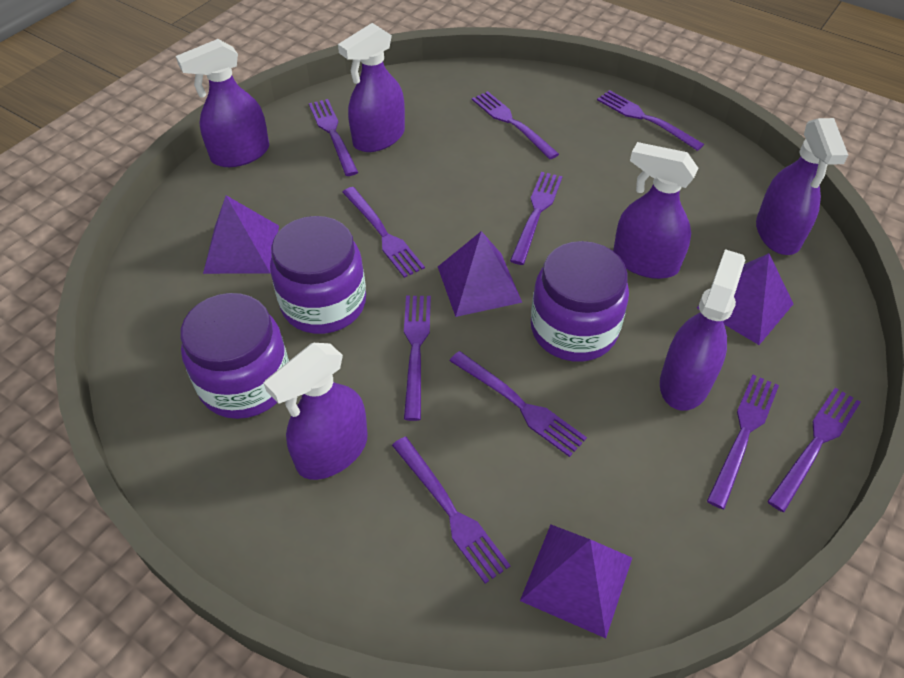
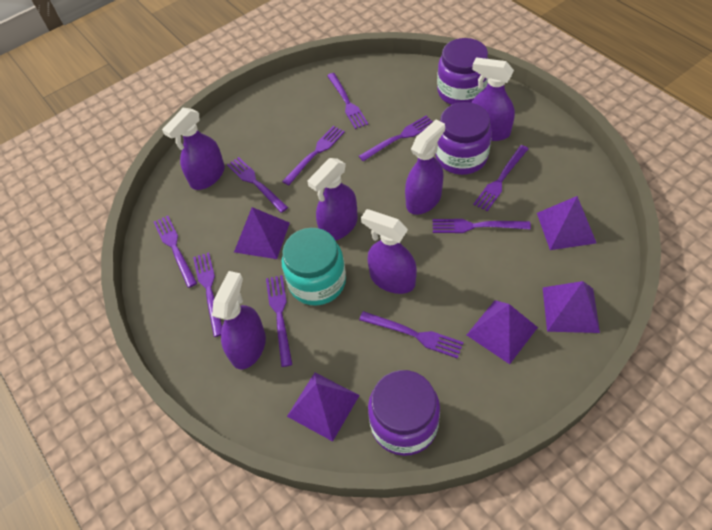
purple pyramid: [203,195,279,274] [438,231,522,317] [520,524,632,638] [697,253,793,345] = 4 -> [234,207,290,259] [287,373,360,441] [467,300,538,364] [537,196,596,250] [543,281,600,333] = 5
turquoise jar: none = 0 -> [282,228,346,306] = 1

